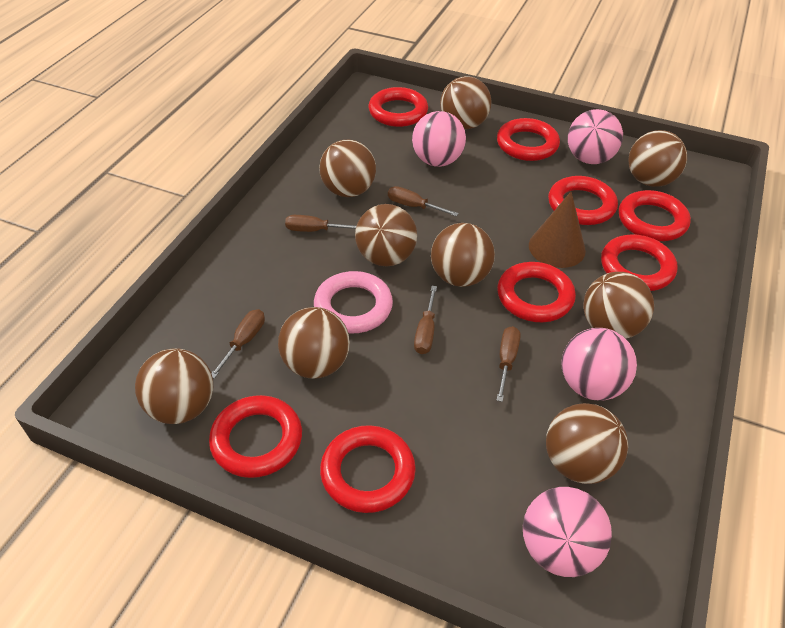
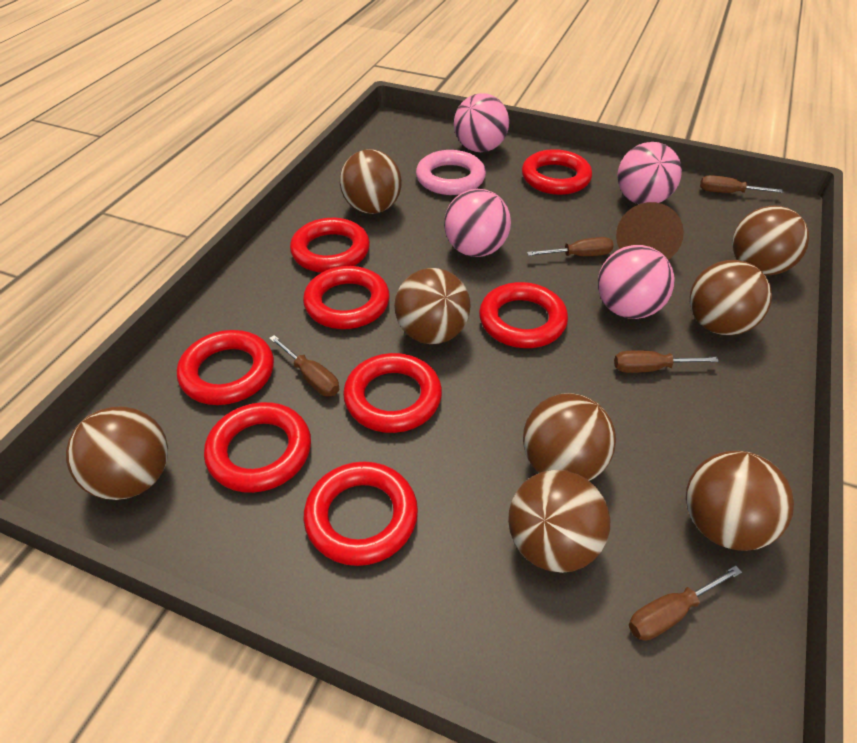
brown ball: [135,348,213,424] [278,307,350,378] [319,140,376,197] [355,204,417,266] [431,223,495,287] [440,76,491,129] [546,403,628,484] [583,272,654,339] [628,130,687,187] = 9 -> [66,406,168,500] [340,149,402,214] [394,268,471,344] [508,470,610,573] [523,393,616,481] [686,451,794,551] [690,260,772,335] [732,205,809,275] = 8

